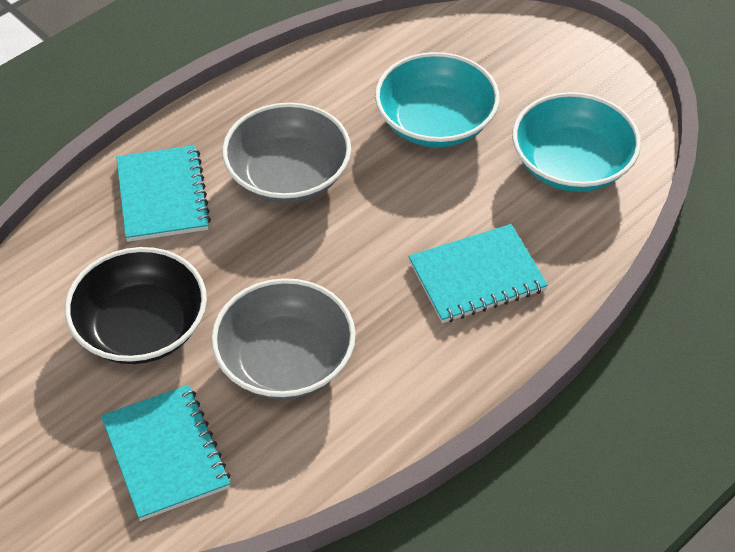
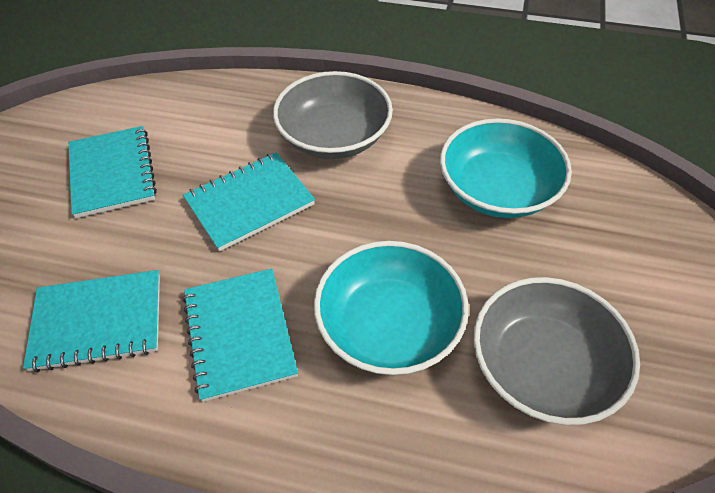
black bowl: [65,247,207,364] = 1 -> none = 0
turquoise notebook: [101,385,230,521] [116,145,211,242] [408,224,548,323] = 3 -> [23,270,160,372] [68,126,157,218] [182,268,298,402] [183,152,315,251] = 4

